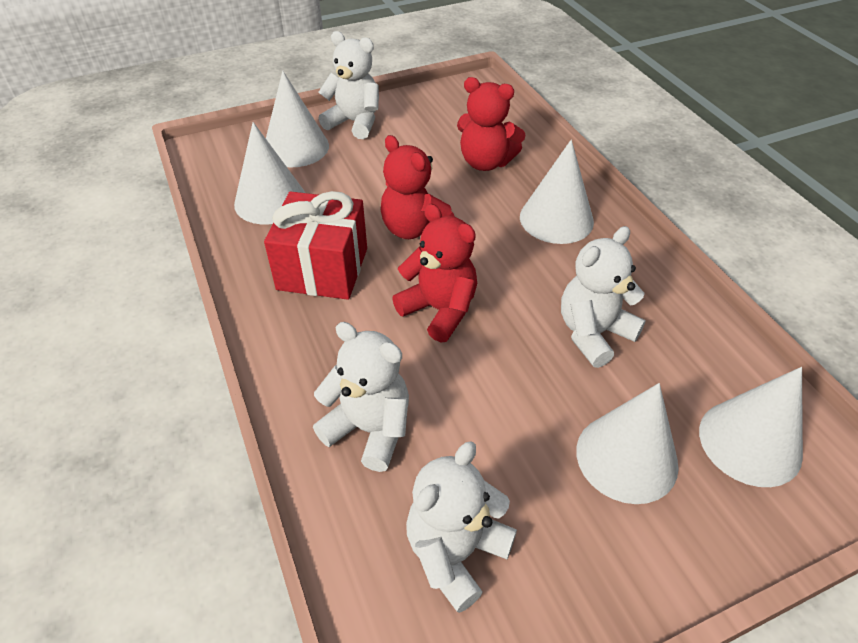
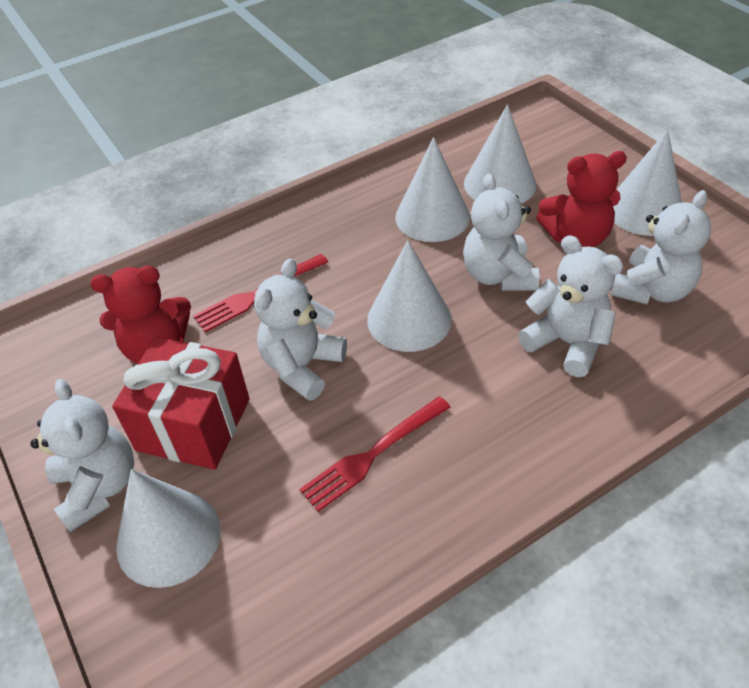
red fork: none = 0 -> [193,254,328,332] [300,396,451,512] = 2
red teddy bear: [381,135,455,239] [392,204,477,343] [457,77,525,171] = 3 -> [91,266,191,364] [536,151,627,247] = 2
white teddy bear: [313,322,409,472] [318,31,379,139] [406,442,517,613] [561,226,646,368] = 4 -> [30,379,134,532] [254,258,347,401] [463,173,540,291] [518,235,624,377] [611,190,711,304] = 5

